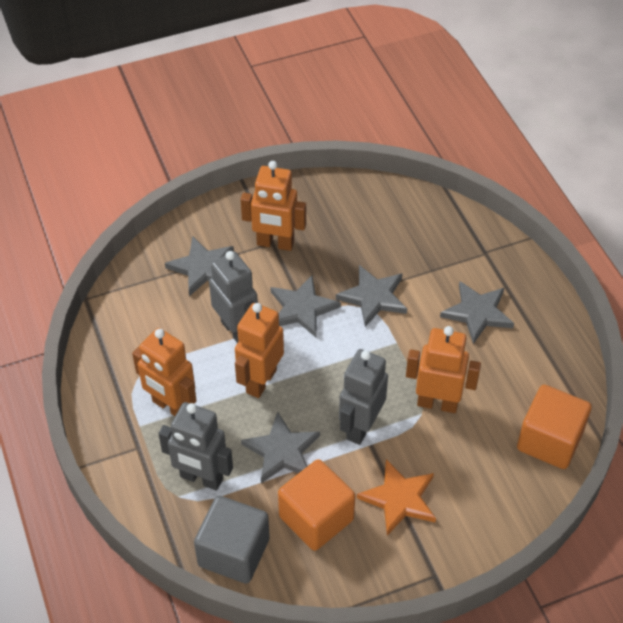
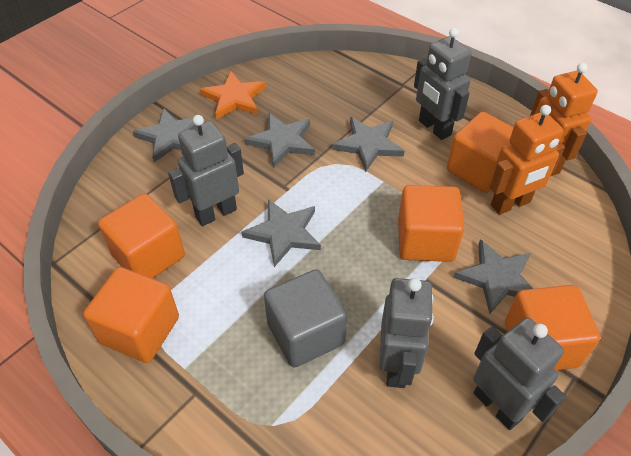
grey robot: [158,402,233,490] [209,251,258,343] [339,349,388,445] = 3 -> [168,115,244,226] [379,278,434,388] [414,28,472,140] [473,318,566,430] = 4
orange cube: [278,459,355,551] [517,385,592,469] = 2 -> [84,267,179,363] [98,194,185,279] [398,185,465,262] [447,112,514,193] [505,285,600,370] = 5
orange robot: [132,328,197,416] [235,303,284,398] [241,161,306,251] [406,326,481,413] = 4 -> [490,105,565,215] [530,63,598,176] = 2

